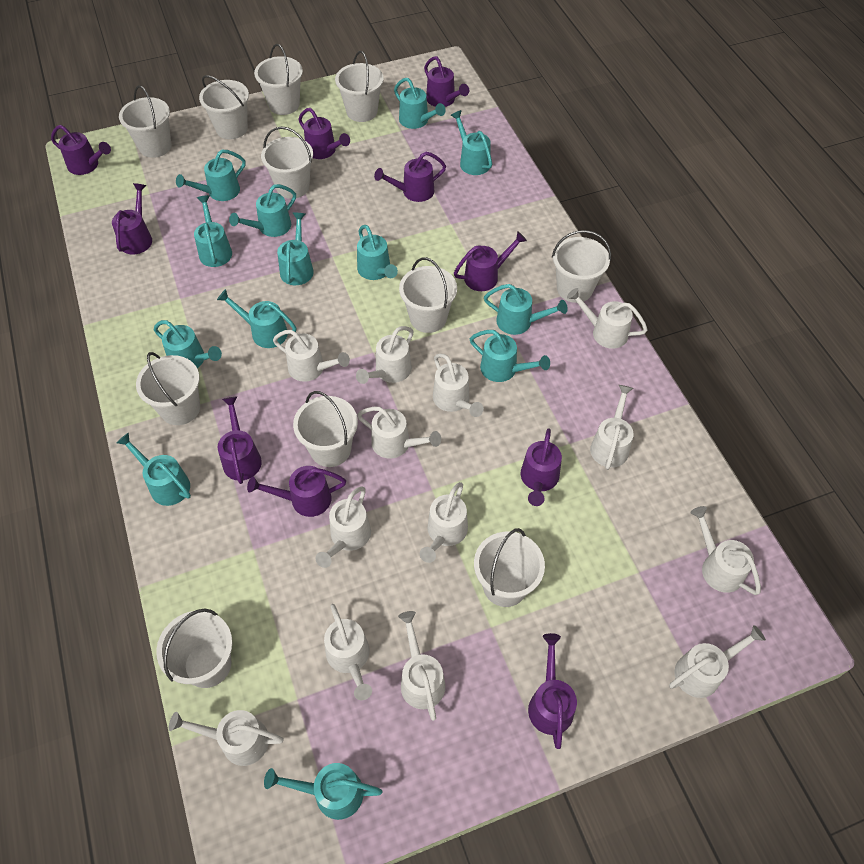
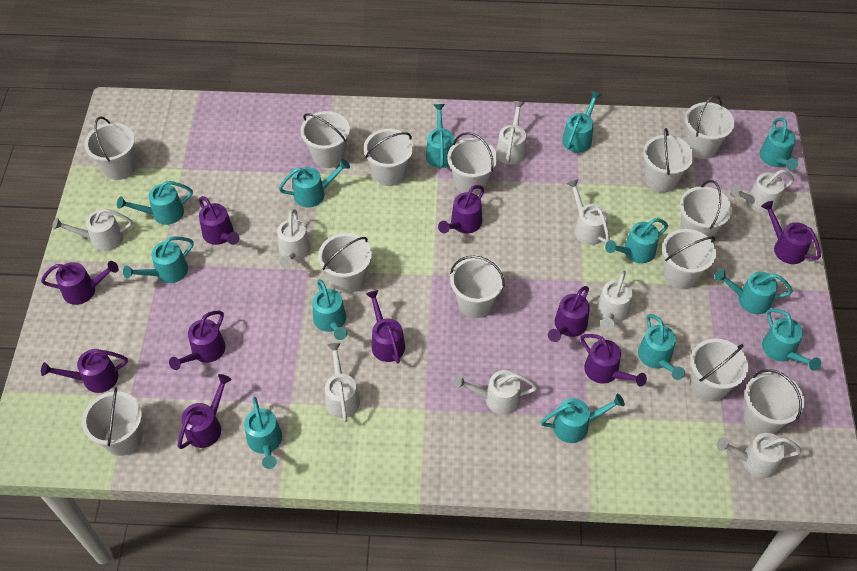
white bucket: [119,85,172,158] [136,352,200,425] [156,608,232,688] [199,75,249,139] [254,44,303,115] [261,126,313,199] [293,391,358,467] [335,51,384,122] [399,257,457,333] [474,528,545,607] [552,230,611,303] = 11 -> [82,387,142,456] [84,116,135,180] [301,111,350,168] [318,233,372,293] [364,129,413,186] [447,132,497,195] [450,256,505,318] [643,128,694,193] [662,229,716,289] [680,180,732,240] [685,95,735,159] [691,339,748,402] [744,369,804,435] = 13
white watering can: [169,710,284,766] [273,330,350,382] [316,486,371,568] [324,604,372,700] [356,326,414,384] [357,407,441,459] [398,611,445,721] [420,482,468,563] [433,353,484,417] [567,288,648,349] [590,385,634,470] [669,625,766,698] [690,506,761,595] = 13 -> [52,208,132,251] [277,209,310,268] [325,343,360,422] [454,370,538,415] [496,101,526,165] [566,179,610,245] [597,270,633,331] [717,433,802,478] [730,170,794,213] = 9

